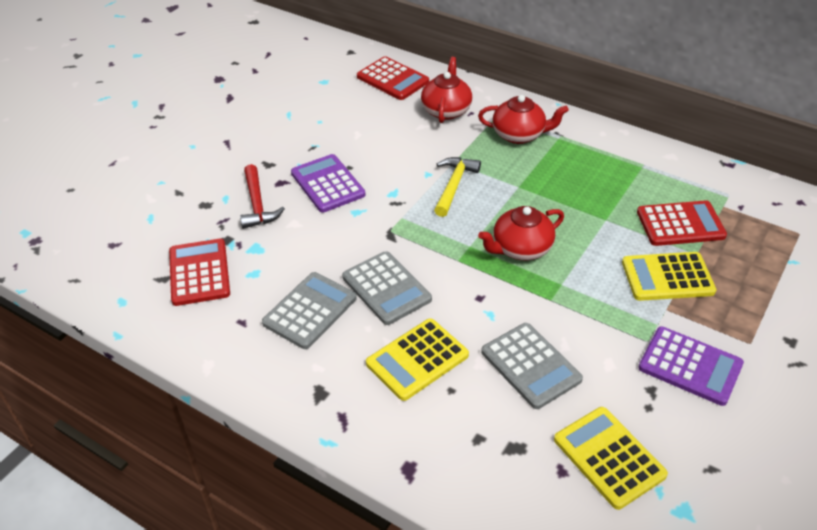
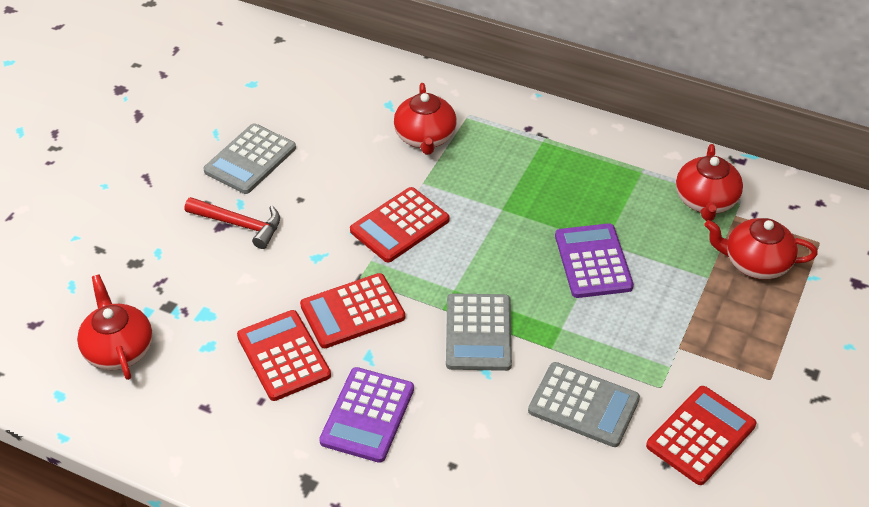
red calculator: [169,239,230,306] [357,56,429,100] [637,200,727,246] = 3 -> [237,310,331,401] [300,273,405,348] [350,187,450,262] [646,386,756,485] = 4
red teapot: [421,57,472,123] [478,95,569,144] [478,206,564,260] = 3 -> [77,275,153,380] [394,83,457,155] [676,144,743,221] [704,218,818,280] = 4
yellow calculator: [366,318,469,401] [554,407,668,510] [622,252,716,301] = 3 -> none = 0
yellow hammer: [434,157,481,217] = 1 -> none = 0

